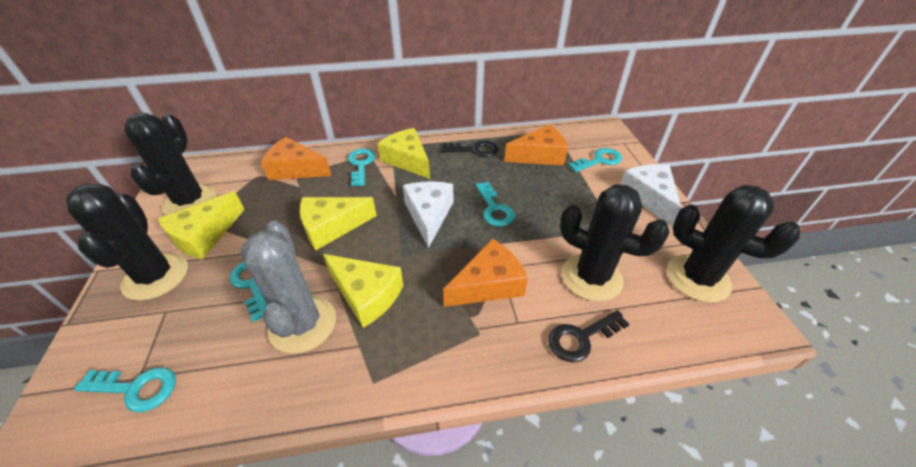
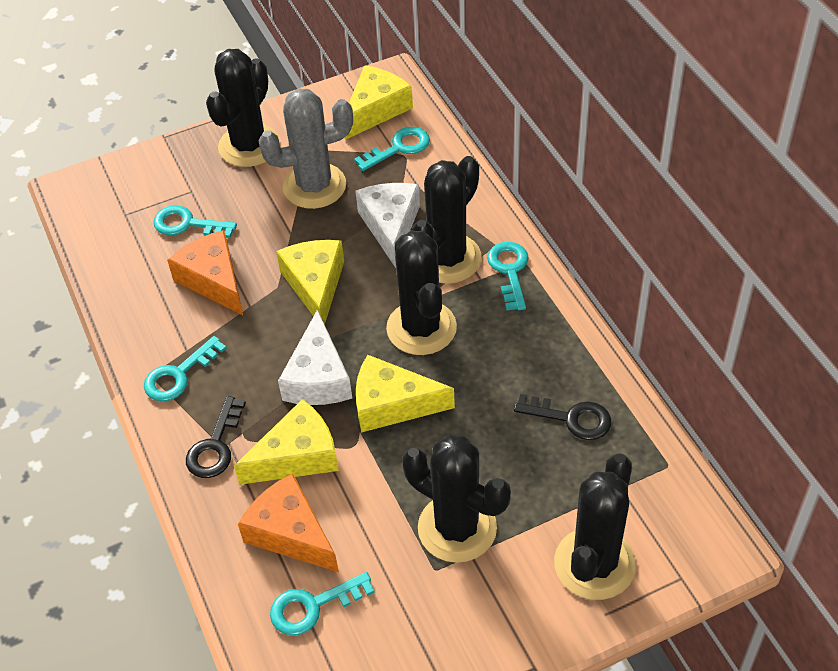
black cactus: [66,183,188,301] [124,113,217,215] [560,184,670,302] [667,185,800,303] = 4 -> [206,49,280,167] [386,231,457,355] [402,435,511,563] [411,156,482,284] [554,453,636,600] = 5
orange cheese: [261,137,331,180] [443,239,528,307] [504,124,568,166] = 3 -> [167,230,243,315] [238,473,339,572] = 2

